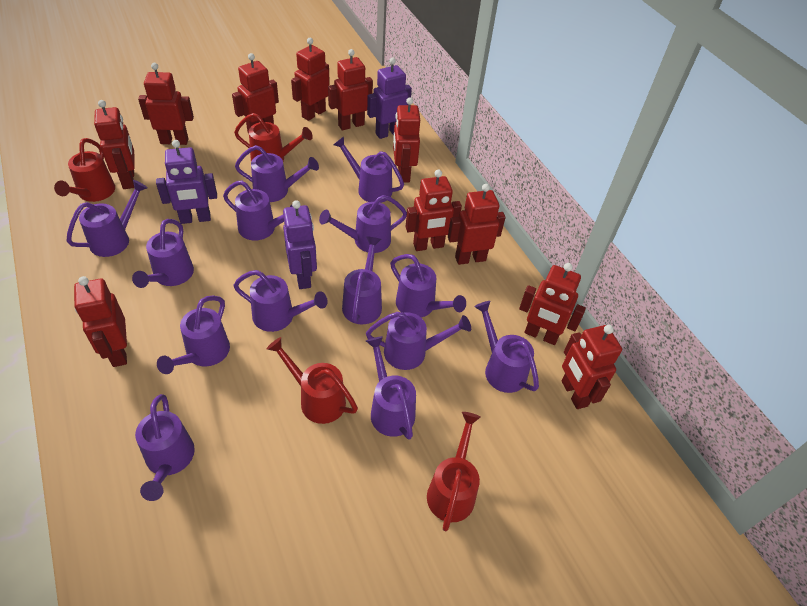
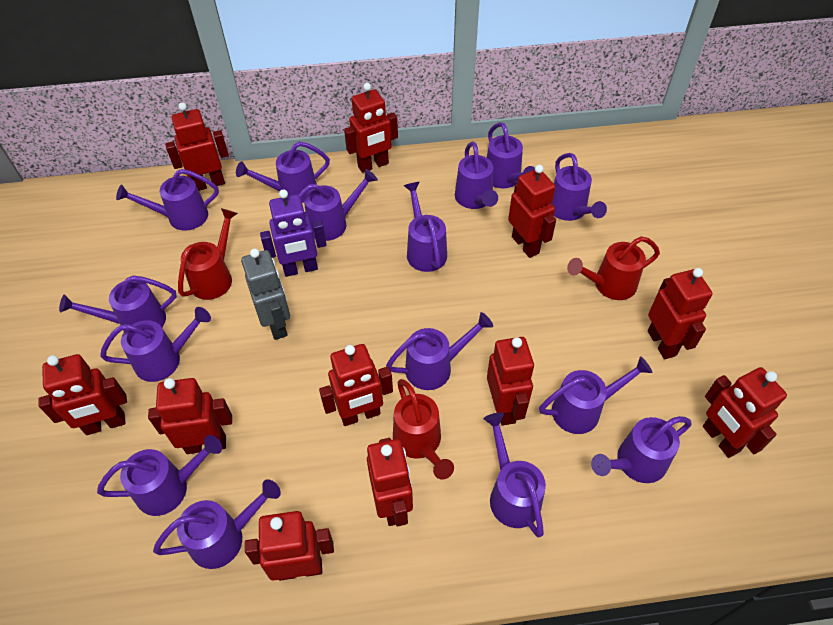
grey robot: none = 0 -> [241,248,290,340] = 1
purple robot: [156,140,217,224] [283,200,317,289] [367,57,412,139] = 3 -> [260,189,327,277] = 1
purple watering can: [67,180,148,257] [132,219,194,288] [135,394,195,501] [157,296,230,374] [223,180,293,240] [233,270,328,332] [235,145,319,202] [319,195,407,253] [333,136,404,203] [342,236,382,325] [366,312,471,370] [366,336,416,440] [390,254,466,318] [474,301,539,393] = 14 -> [59,276,177,331] [97,435,222,516] [100,307,211,382] [116,169,219,231] [153,479,281,569] [236,142,330,203] [299,169,378,241] [386,312,493,390] [404,182,447,272] [455,142,498,209] [484,413,546,538] [487,122,535,188] [539,356,653,434] [551,153,607,221] [591,416,692,483] = 15
red watering can: [54,138,115,202] [234,113,313,161] [267,337,358,424] [427,412,481,531] = 4 -> [178,208,238,300] [393,379,454,480] [567,236,660,300] = 3

